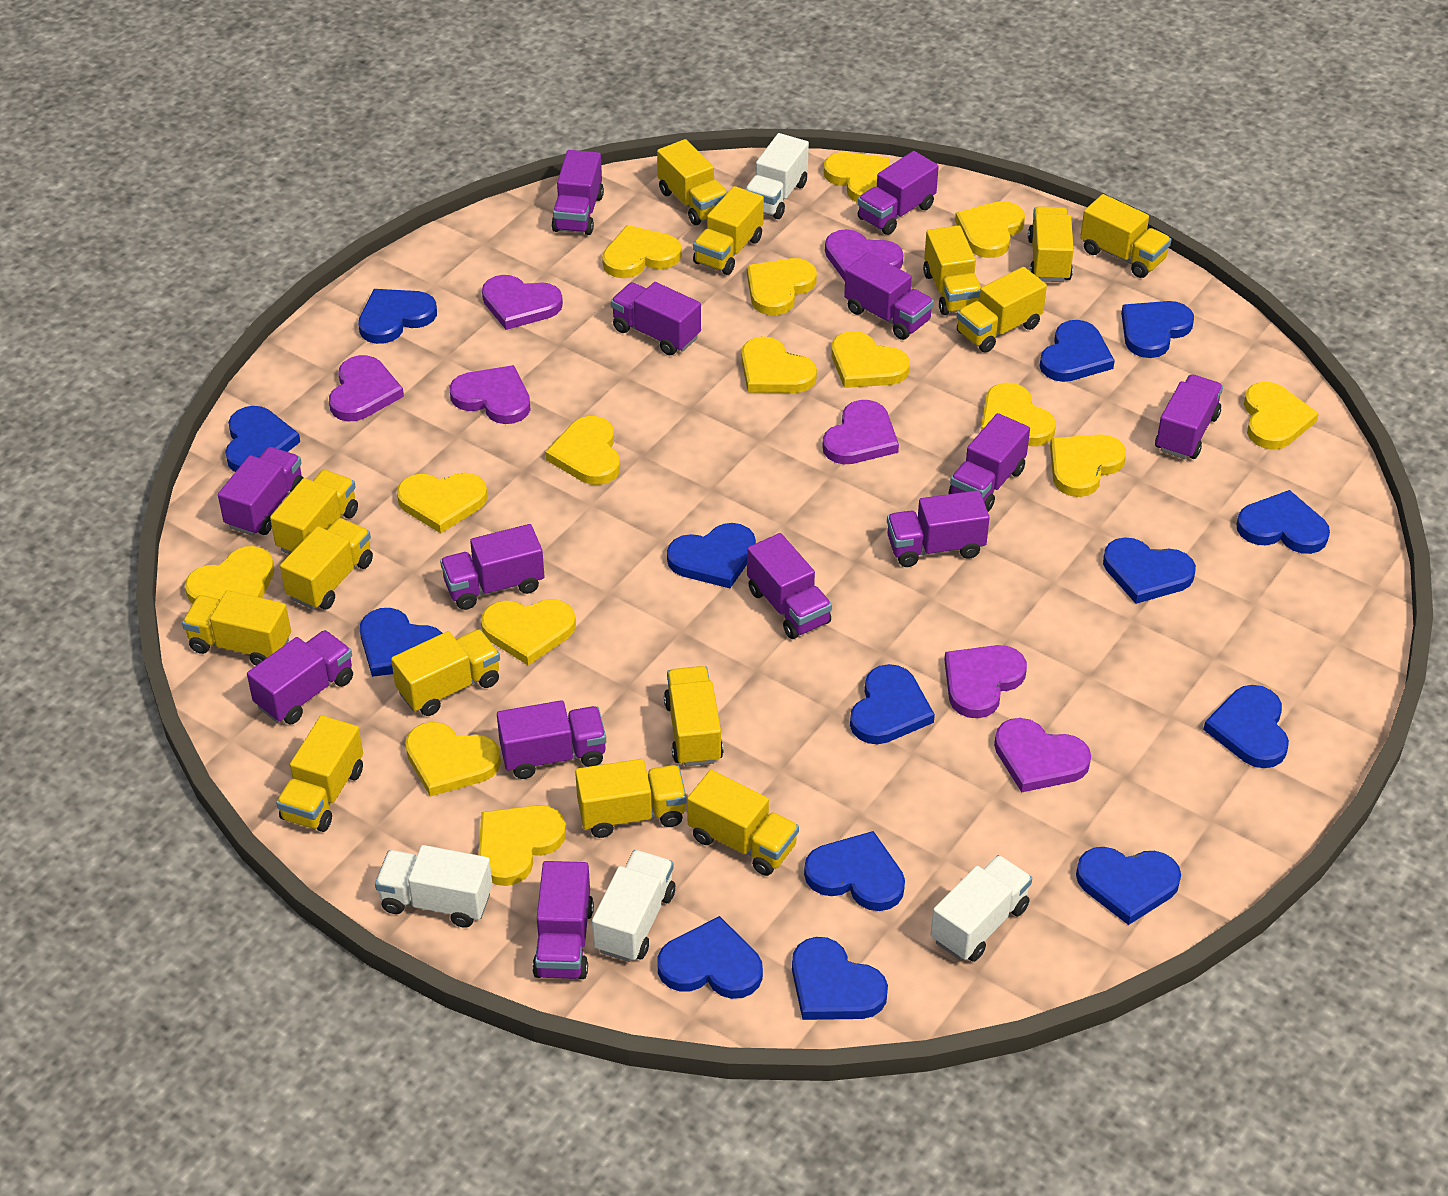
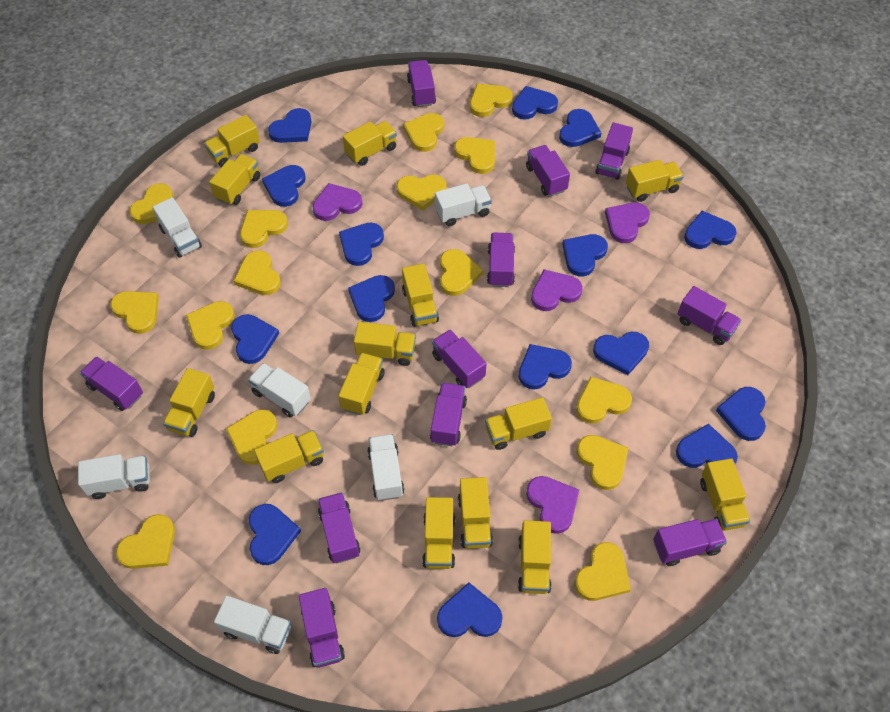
blue heart: [225,406,300,472] [358,289,437,344] [360,608,443,677] [658,916,763,999] [667,523,756,588] [792,937,888,1020] [804,831,905,911] [850,664,935,744] [1040,320,1115,382] [1076,847,1181,925] [1103,537,1196,604] [1121,301,1194,358] [1203,685,1289,768] [1237,490,1330,554] = 14 -> [231,314,279,364] [249,504,301,565] [262,165,306,207] [268,108,311,143] [339,223,384,266] [348,275,395,322] [437,583,502,637] [512,86,558,120] [519,344,572,390] [559,109,601,147] [562,234,608,277] [593,332,649,375] [676,424,738,468] [684,211,737,249] [716,387,766,441] = 15
purple heart: [329,355,404,421] [450,365,531,424] [482,275,563,330] [822,400,899,464] [825,229,904,281] [944,645,1027,718] [994,718,1091,792] = 7 -> [312,183,363,221] [526,476,579,534] [531,269,583,311] [605,203,650,243] = 4
purple truck: [218,447,304,536] [247,630,353,725] [440,524,544,610] [497,700,606,779] [532,861,594,979] [552,150,604,235] [611,282,701,356] [747,533,832,639] [844,252,934,340] [858,151,939,235] [887,490,990,567] [948,413,1030,512] [1155,374,1223,459] = 13 -> [80,357,143,411] [299,588,345,668] [318,492,360,563] [407,60,436,107] [430,383,467,446] [432,329,487,388] [487,233,515,287] [526,145,570,196] [595,123,633,180] [653,519,727,566] [677,286,741,345] = 11
white truck: [375,845,492,928] [592,850,675,962] [745,133,809,219] [931,855,1032,962] = 4 -> [78,454,150,499] [153,197,202,258] [214,596,291,654] [248,363,311,418] [367,434,404,501] [435,183,492,226] = 6

